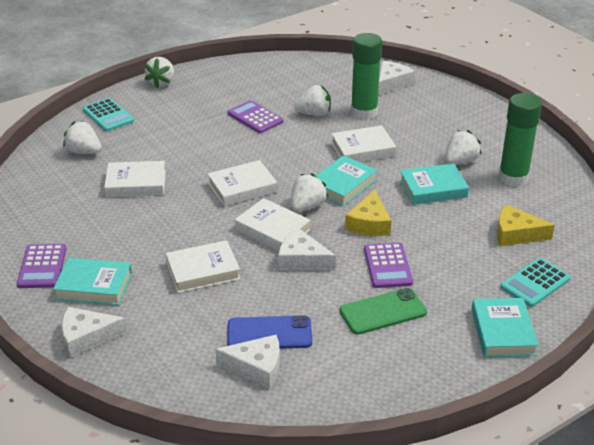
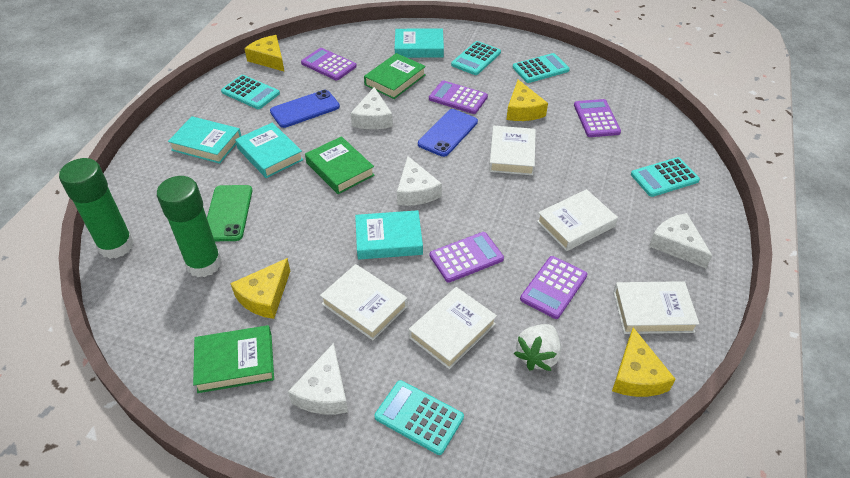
blue phone: [228,315,312,349] = 1 -> [270,90,340,128] [418,109,478,157] = 2
green book: none = 0 -> [193,325,274,393] [305,136,375,194] [364,53,426,99] = 3
purple calculator: [17,244,66,288] [227,100,283,133] [364,243,413,288] = 3 -> [301,48,357,80] [429,80,488,114] [430,232,504,282] [520,256,587,319] [574,99,621,137] = 5
turquoise calculator: [83,98,134,131] [500,258,571,307] = 2 -> [221,75,280,109] [374,380,464,455] [451,41,501,75] [513,53,570,83] [631,157,700,197] = 5
white strawberry: [63,121,102,154] [145,57,174,88] [291,173,328,212] [294,85,331,116] [445,130,482,165] = 5 -> [513,324,561,371] = 1
yellow cheese: [345,190,391,236] [497,204,555,246] = 2 -> [230,258,290,319] [244,35,284,71] [506,80,548,121] [612,327,675,397] = 4

